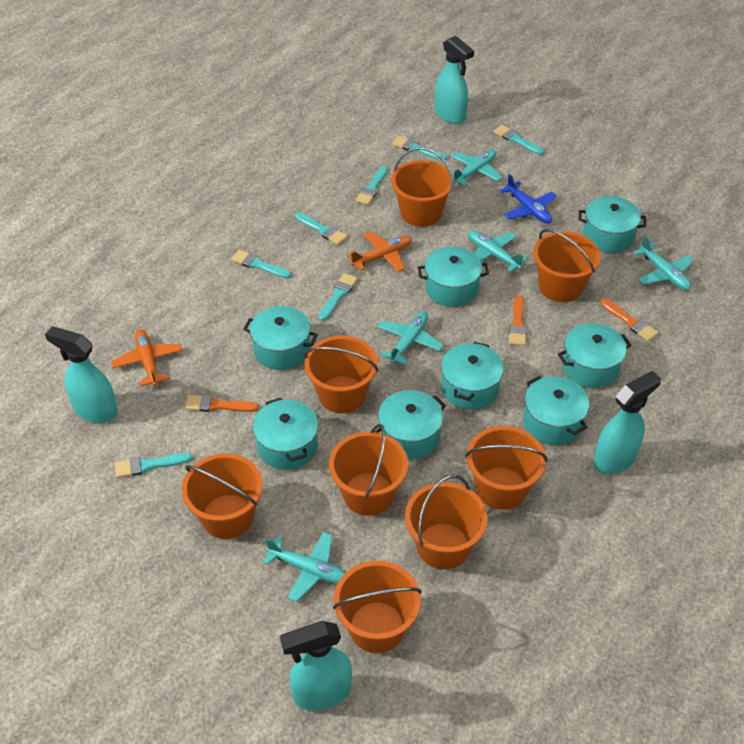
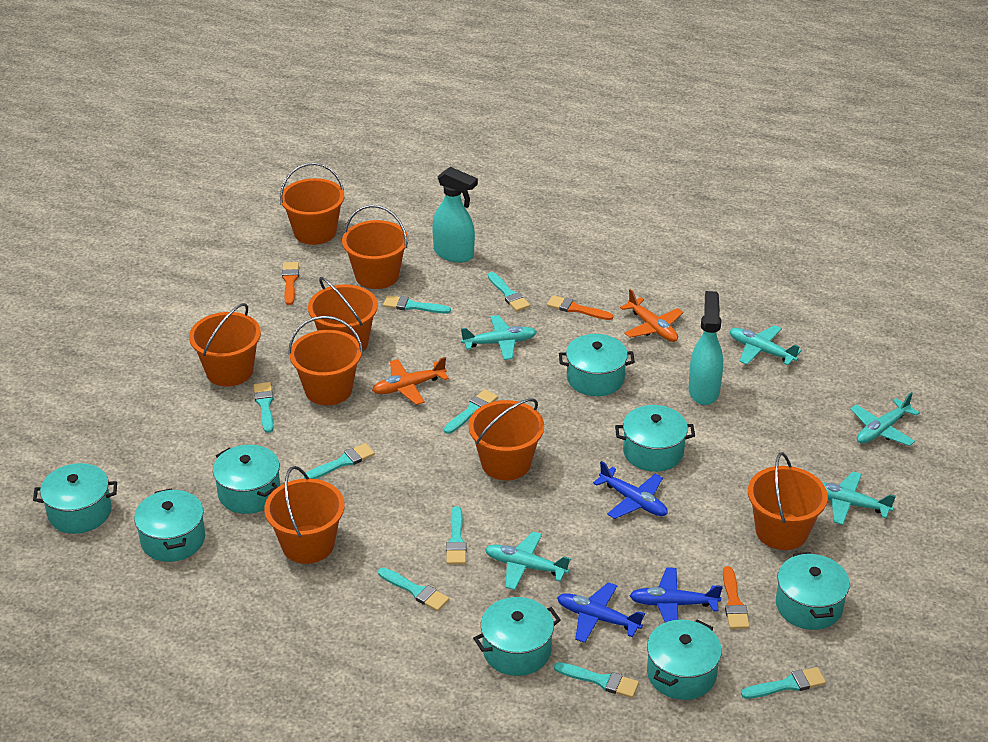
blue plane: [500,174,557,224] = 1 -> [557,582,645,643] [593,461,668,519] [629,567,723,623] = 3
turquoise brush: [115,453,192,478] [231,250,291,279] [295,212,348,245] [319,273,358,321] [355,166,387,205] [392,136,447,160] [493,125,544,155] = 7 -> [253,382,274,433] [304,443,375,479] [378,567,449,611] [383,295,451,314] [444,389,498,434] [446,506,467,564] [488,272,530,311] [554,662,639,698] [741,667,826,699] = 9
turquoise spray bottle: [45,326,118,423] [280,621,352,711] [435,36,474,124] [594,371,661,474] = 4 -> [432,167,478,263] [688,291,723,405] = 2

